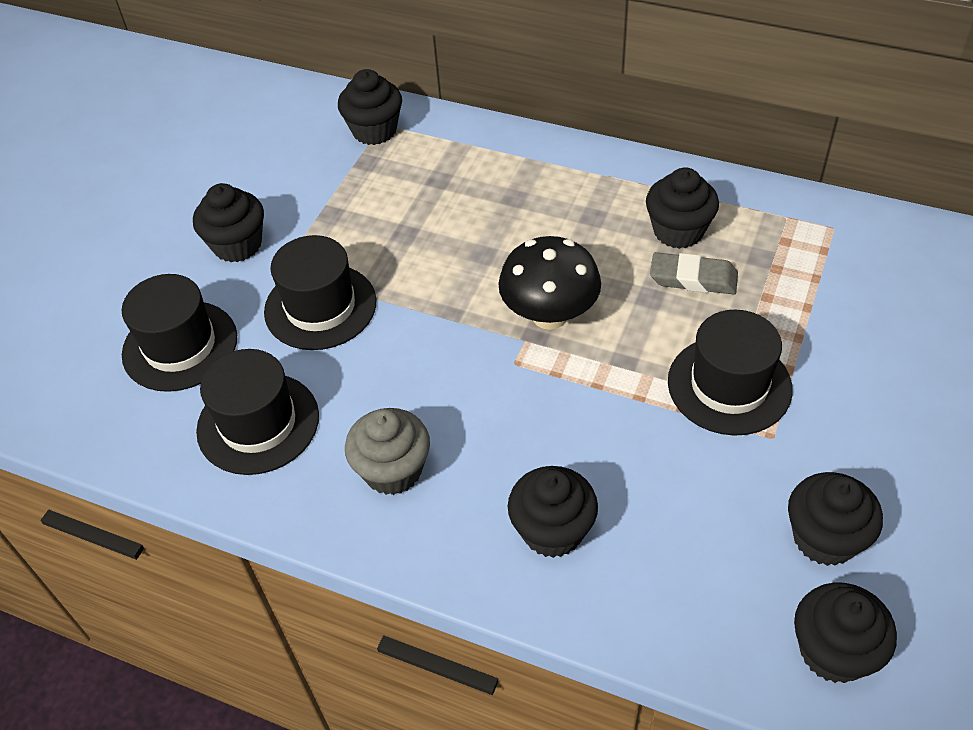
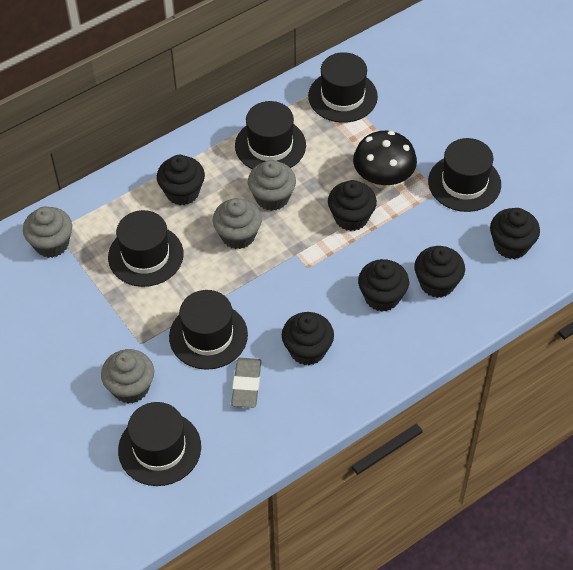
black hat: [122,274,237,392] [196,349,319,475] [264,235,376,350] [668,310,793,436] = 4 -> [108,210,184,287] [118,402,201,486] [169,290,248,370] [235,101,306,169] [308,52,378,123] [428,138,501,212] = 6
grey cupcake: [345,408,430,495] = 1 -> [23,207,72,258] [101,349,154,403] [213,198,262,249] [248,160,296,211] = 4

